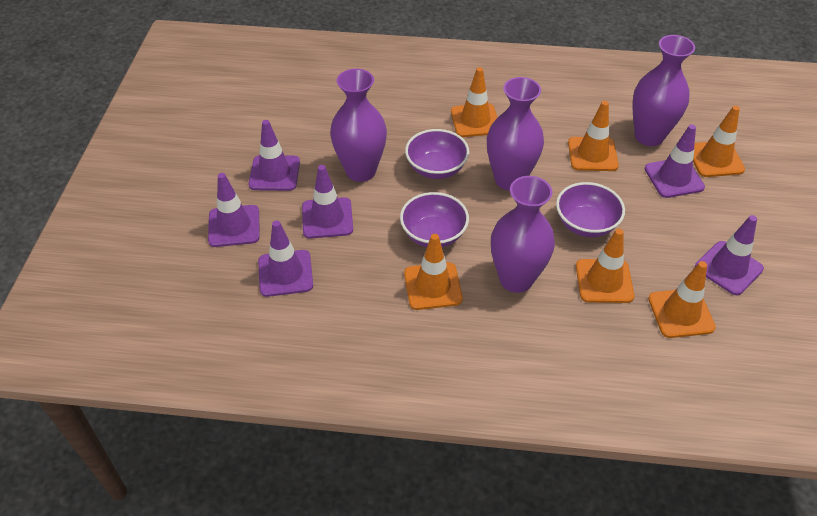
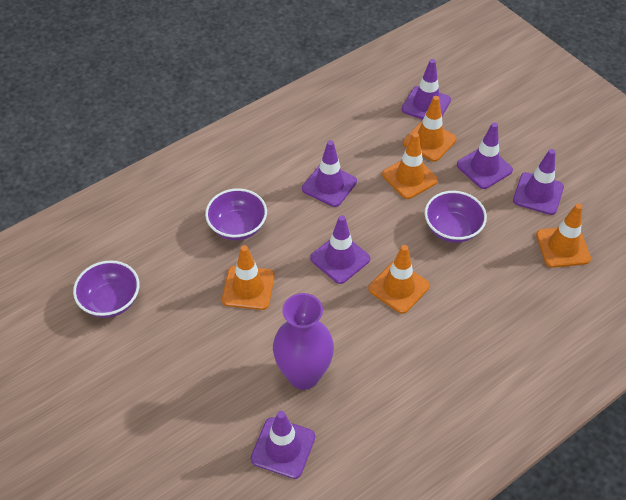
orange traffic cone: [404,234,463,310] [451,67,497,137] [568,101,619,171] [576,229,634,303] [648,261,716,338] [693,106,745,177] = 6 -> [222,245,275,310] [368,245,430,314] [382,132,438,199] [403,96,457,162] [536,203,591,268] = 5
purple vase: [330,69,387,182] [487,77,544,191] [491,176,555,293] [632,35,695,146] = 4 -> [273,293,334,390] = 1

